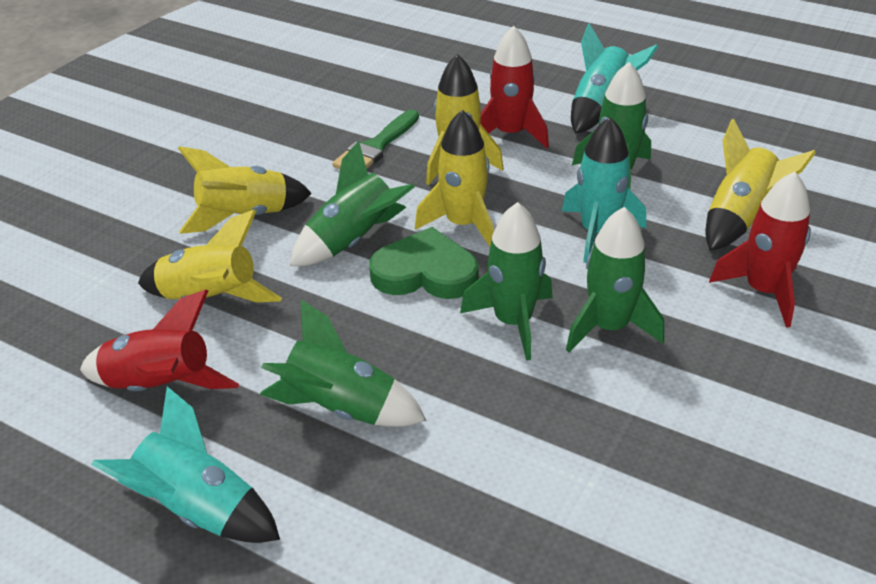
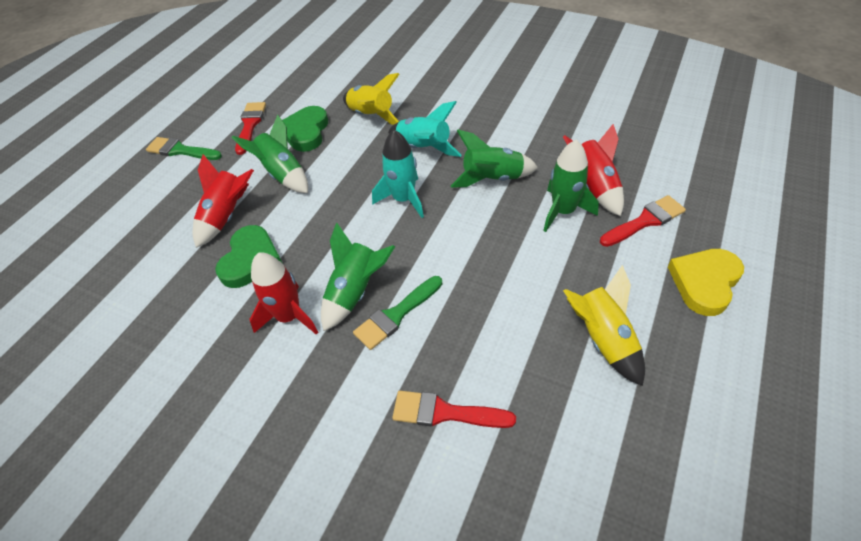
green brush: [332,109,419,169] = 1 -> [146,137,222,160] [353,276,442,350] = 2
green heart: [369,227,478,299] = 1 -> [215,225,282,288] [282,106,328,152] = 2
green rocket: [260,300,427,427] [290,141,414,266] [460,202,552,361] [566,207,664,352] [572,62,651,189] = 5 -> [231,114,308,193] [321,222,395,331] [451,130,538,188] [543,140,599,232] = 4
red brush: none = 0 -> [235,102,266,155] [392,391,516,428] [600,195,686,247] = 3
turquoise rocket: [91,386,280,543] [562,117,646,263] [571,23,658,134] = 3 -> [372,130,424,218] [388,101,462,157] = 2
yellow heart: none = 0 -> [668,249,744,316] = 1
yellow rocket: [138,210,282,302] [178,146,312,234] [415,110,494,246] [426,54,504,185] [706,119,816,251] = 5 -> [343,73,399,125] [563,265,645,386] = 2

